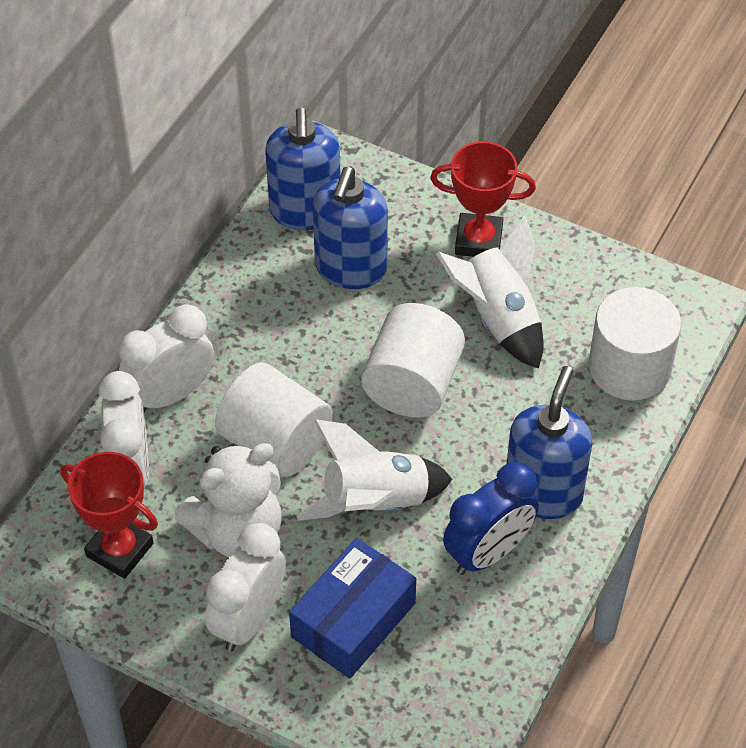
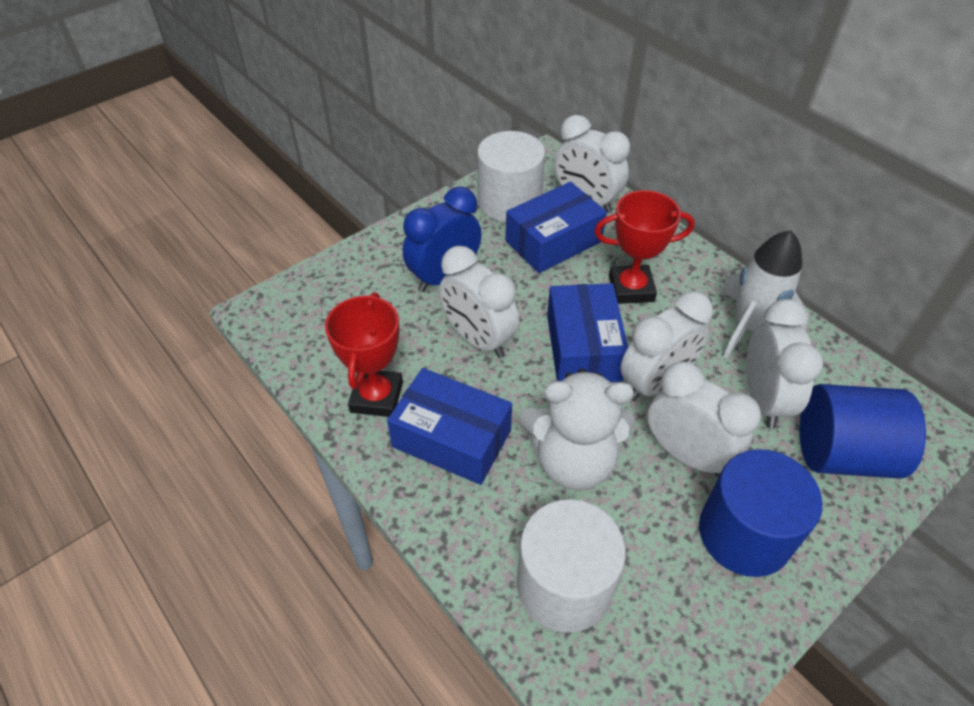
blue box: [289,538,416,679] = 1 -> [387,368,512,485] [506,182,607,273] [547,283,628,382] = 3
blue cylinder: none = 0 -> [699,449,822,577] [799,384,926,479] = 2
blue soap dispenser: [265,108,341,230] [313,167,388,289] [507,366,593,519] = 3 -> none = 0
white clock: [98,371,149,487] [119,304,214,412] [205,523,286,652] = 3 -> [439,246,519,358] [554,115,630,213] [620,291,713,401] [647,361,761,477] [746,299,823,429] = 5
white cylinder: [215,362,333,477] [361,303,465,417] [589,287,681,401] = 3 -> [477,131,546,222] [517,499,626,633] = 2
white rocket: [297,420,453,521] [436,216,544,369] = 2 -> [720,230,809,360] = 1

